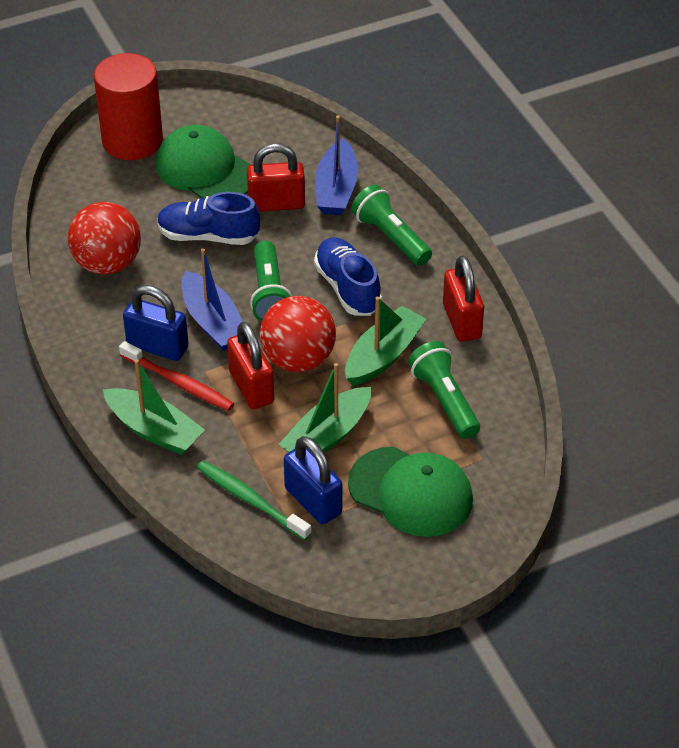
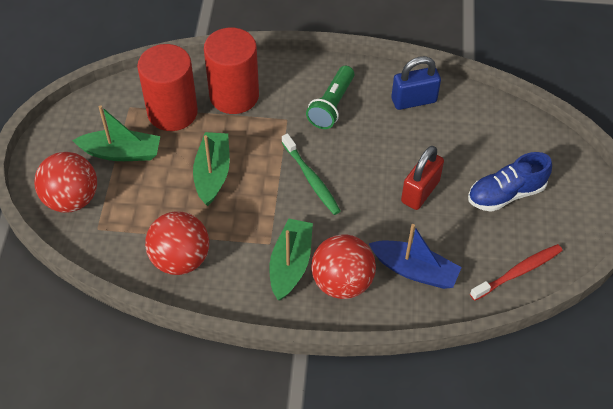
blue boat: [182,248,243,351] [315,115,358,215] = 2 -> [368,224,462,289] = 1
blue padlock: [123,285,189,361] [284,436,342,524] = 2 -> [391,56,441,110] = 1
blue shoe: [157,192,260,245] [314,237,382,316] = 2 -> [468,152,552,212] = 1
green cap: [156,125,251,199] [348,447,473,537] = 2 -> none = 0
green flashlight: [250,240,292,322] [351,185,432,266] [408,341,480,439] = 3 -> [306,66,354,129] = 1
red ball: [68,202,141,275] [260,296,336,372] = 2 -> [34,152,97,213] [145,211,209,275] [311,235,376,299] = 3
red cylinder: [94,53,163,160] = 1 -> [137,44,198,131] [204,28,259,114] = 2
red padlock: [227,322,274,409] [247,143,305,212] [443,255,484,342] = 3 -> [401,146,444,210] = 1

